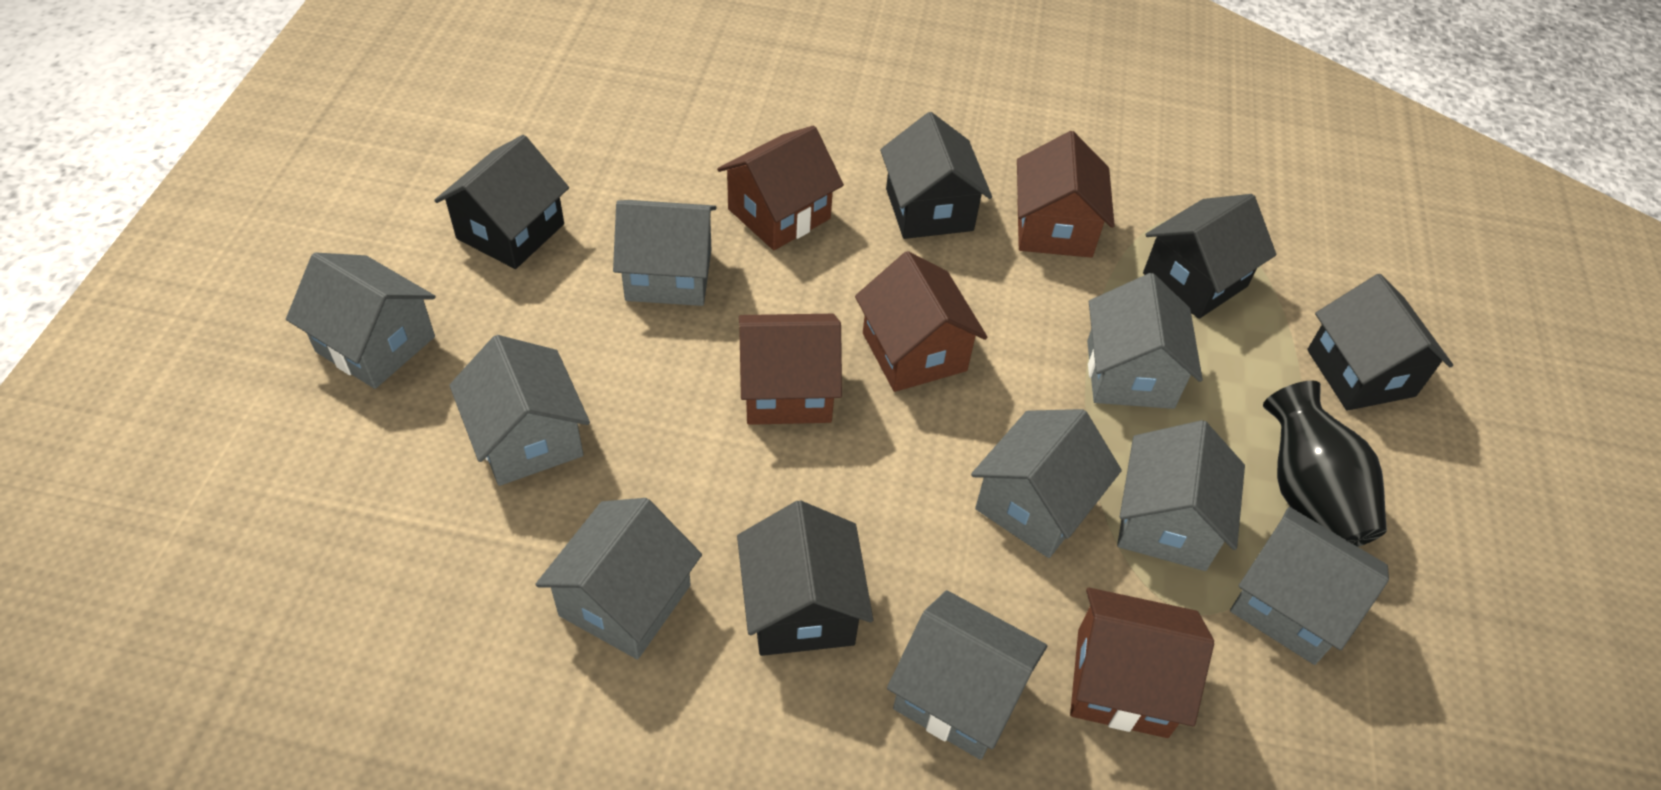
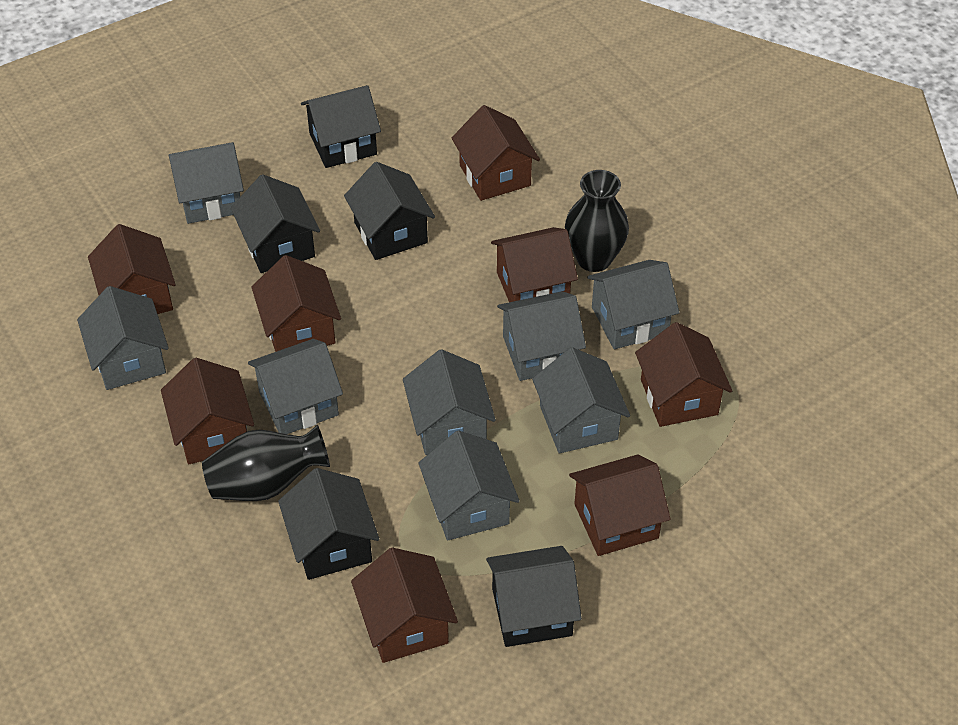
black vase: [1263,380,1387,547] = 1 -> [202,425,330,501] [565,170,629,272] = 2
brown house: [717,125,844,250] [739,314,842,425] [855,251,988,392] [1017,131,1115,258] [1070,587,1214,738] = 5 -> [88,224,176,314] [161,358,254,464] [251,255,341,352] [351,548,458,663] [451,105,540,201] [491,227,578,302] [569,454,671,556] [635,322,732,427] = 8
grey house: [286,252,436,389] [449,335,590,486] [535,498,702,659] [613,200,717,306] [887,590,1047,760] [971,409,1122,558] [1087,273,1203,409] [1117,420,1245,571] [1230,507,1389,665] = 9 -> [77,286,169,390] [168,142,244,224] [248,339,343,434] [403,349,496,455] [418,430,519,540] [497,291,586,381] [532,347,630,453] [587,260,680,349] = 8

